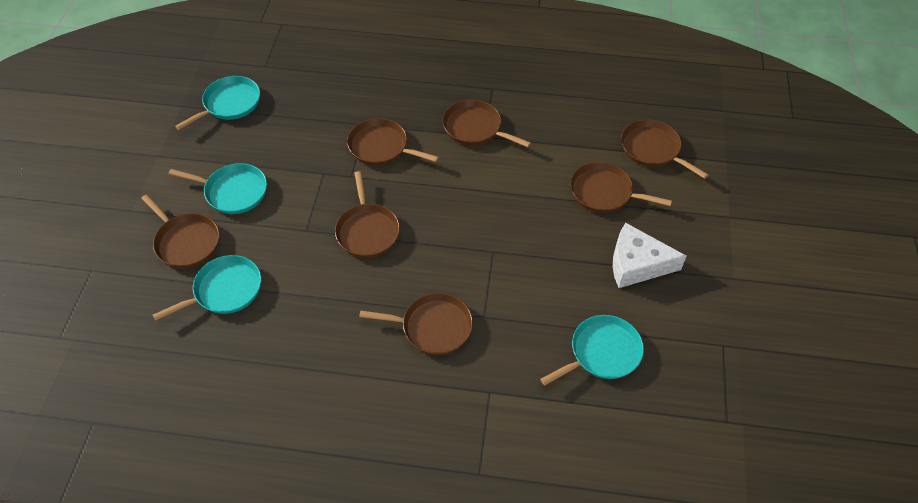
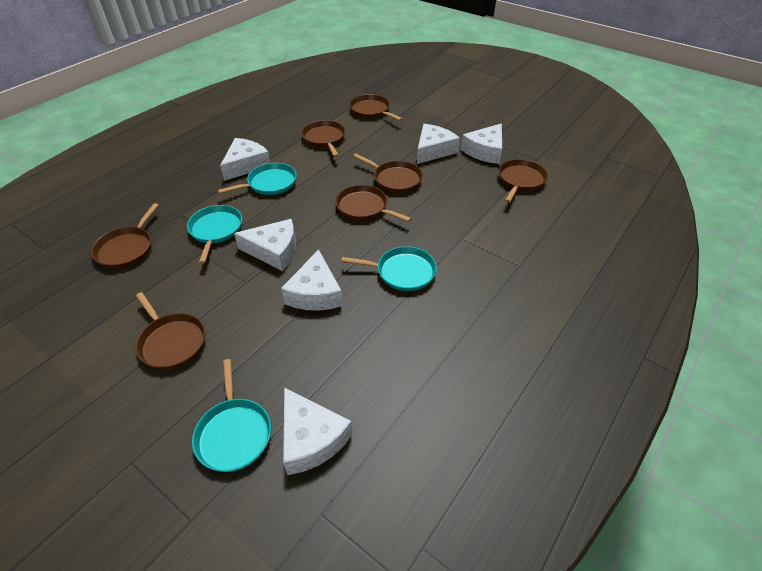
white cheese: [613,223,686,288] = 1 -> [220,138,270,181] [234,219,296,271] [281,249,343,311] [283,387,353,475] [417,124,460,164] [461,124,502,164] = 6

